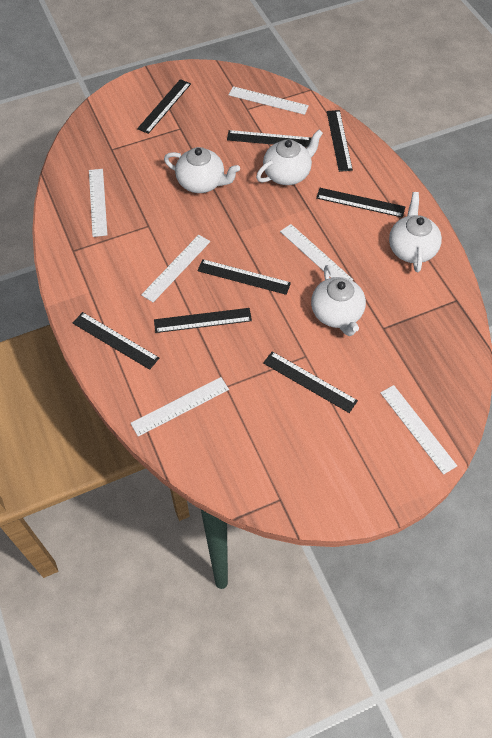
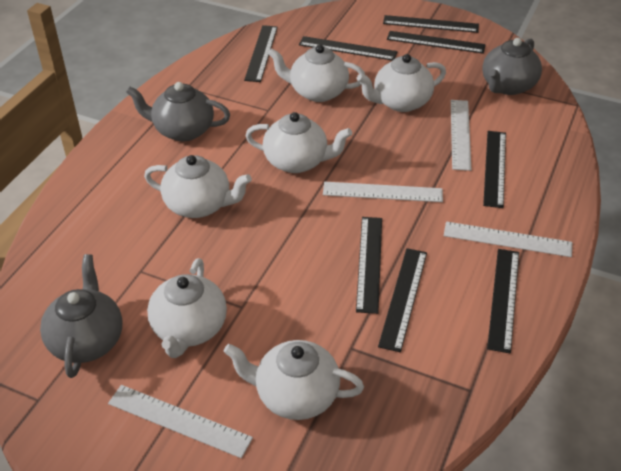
grey teapot: none = 0 -> [40,254,122,378] [126,82,230,141] [482,38,542,95] = 3
white ruler: [89,169,107,237] [130,377,229,437] [141,235,210,302] [229,86,309,115] [280,224,353,281] [380,385,457,475] = 6 -> [108,385,253,458] [323,182,443,202] [444,221,572,257] [451,100,472,171] = 4
white teapot: [164,147,240,193] [256,130,323,185] [311,265,366,336] [389,192,442,272] = 4 -> [144,155,252,218] [147,258,227,358] [224,340,364,420] [245,112,352,173] [268,44,365,102] [357,54,446,112] = 6

